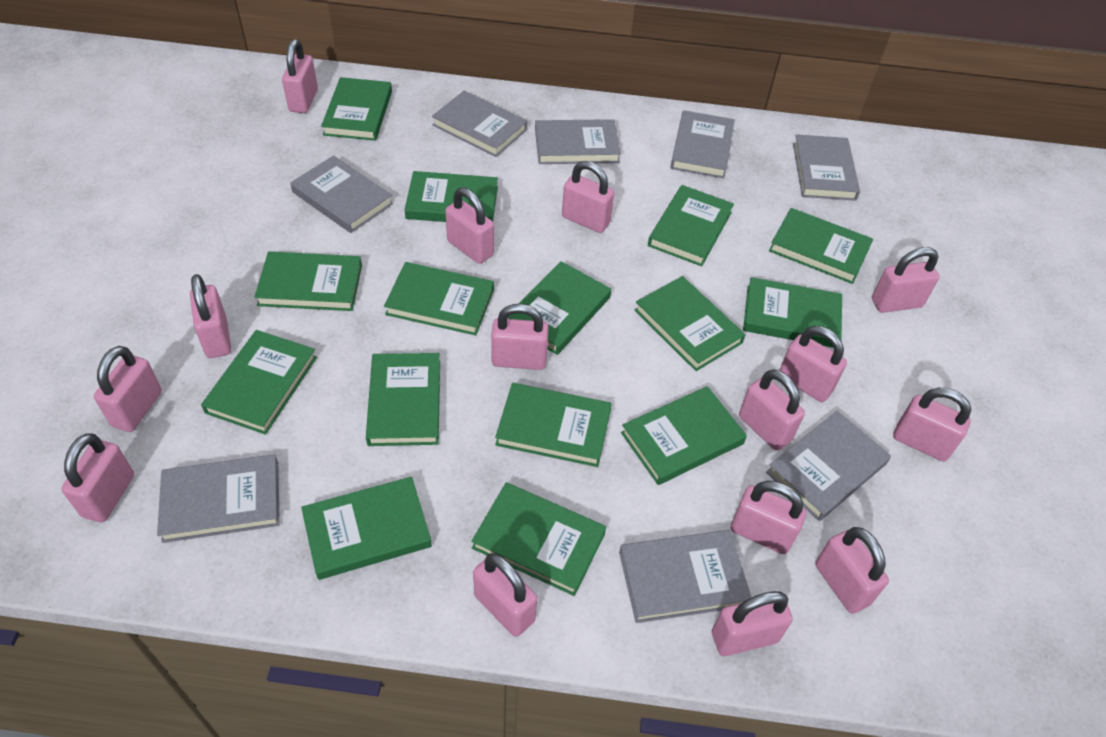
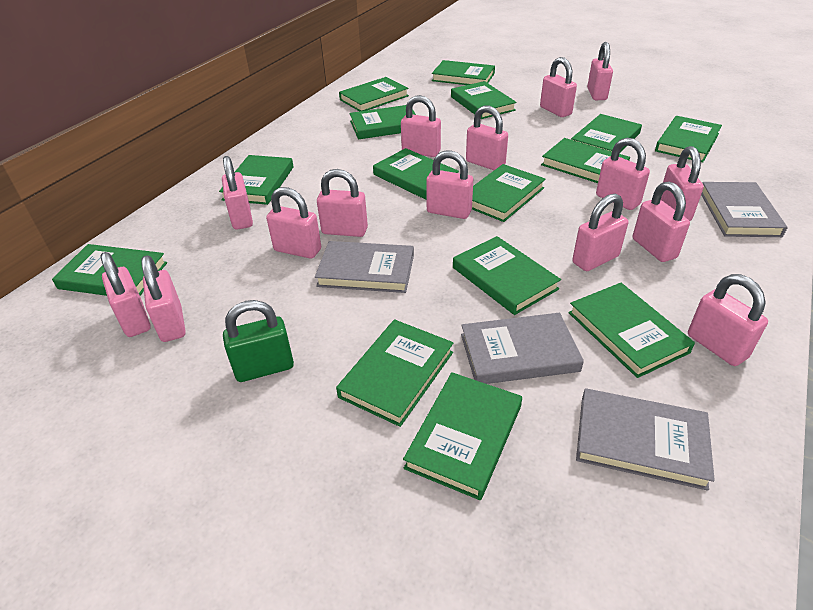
green padlock: none = 0 -> [223,300,294,382] = 1
grey book: [157,455,280,543] [290,155,393,233] [432,91,527,157] [535,119,621,164] [619,530,752,623] [670,110,735,179] [766,411,891,521] [793,134,860,201] = 8 -> [315,241,414,293] [461,313,584,384] [576,388,715,491] [701,182,788,237] = 4

